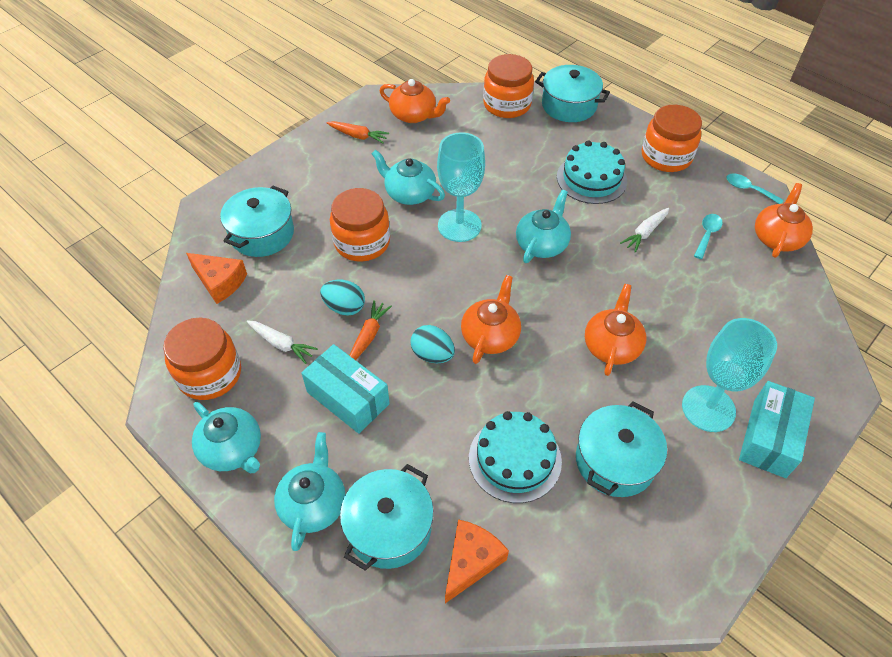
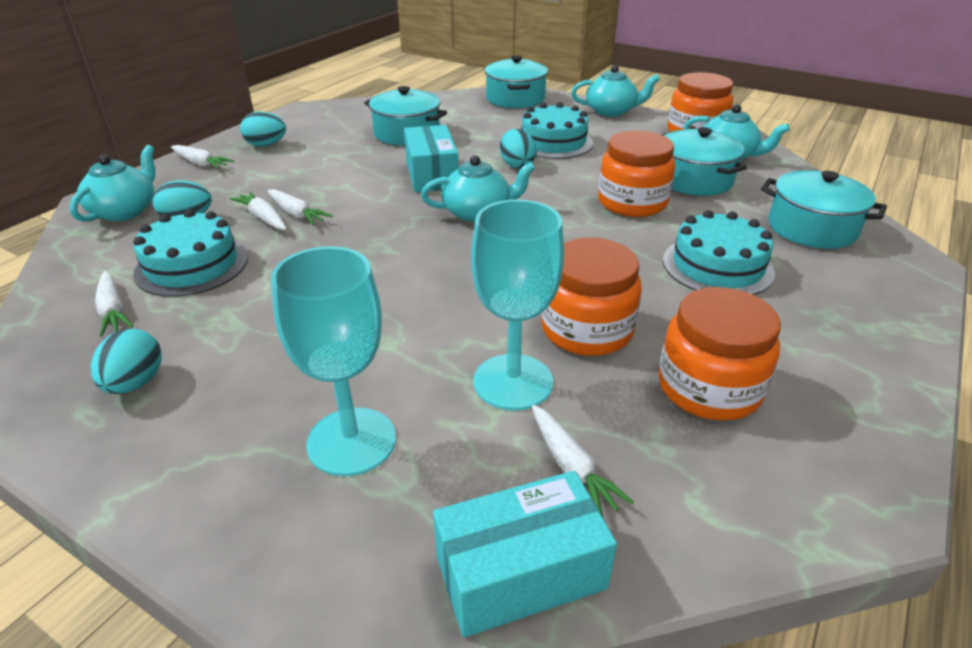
orange carrot: [327,121,389,144] [349,300,392,360] = 2 -> none = 0
orange cheese: [186,253,247,304] [445,519,509,603] = 2 -> none = 0
orange teapot: [379,79,450,123] [461,275,521,364] [585,284,647,376] [755,183,813,258] = 4 -> none = 0
turquoise cake: [469,411,562,503] [557,140,627,204] = 2 -> [133,209,248,297] [521,102,593,159] [663,210,775,295] = 3
turquoise egg: [320,280,365,316] [410,325,455,363] = 2 -> [91,329,162,394] [153,181,212,217] [240,111,286,147] [500,129,537,168] = 4
turquoise spoon: [694,214,723,259] [726,174,784,204] = 2 -> none = 0
white carrot: [247,320,318,364] [620,208,669,253] = 2 -> [95,271,134,336] [171,145,234,169] [230,191,287,230] [267,189,332,225] [532,405,634,517] = 5

